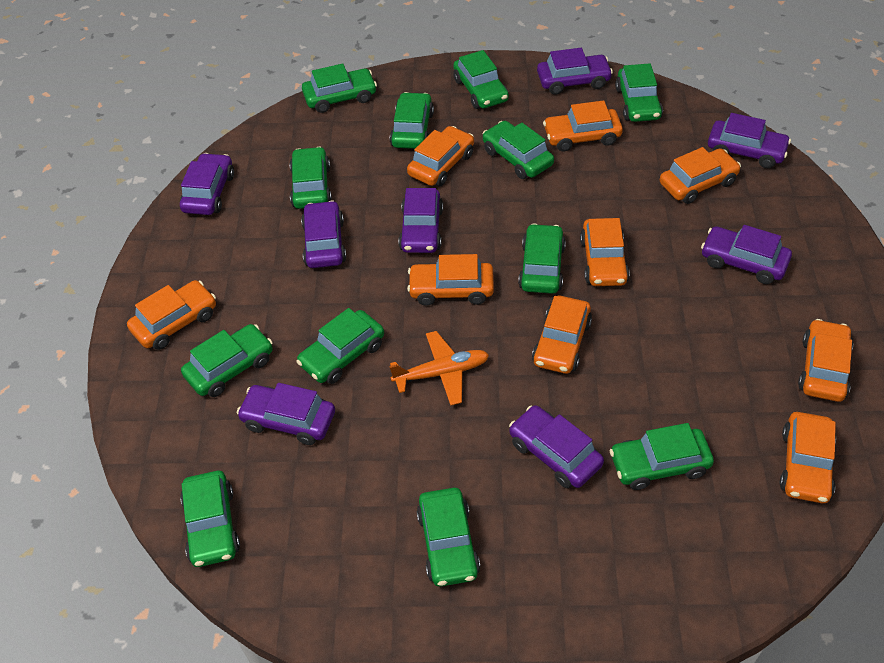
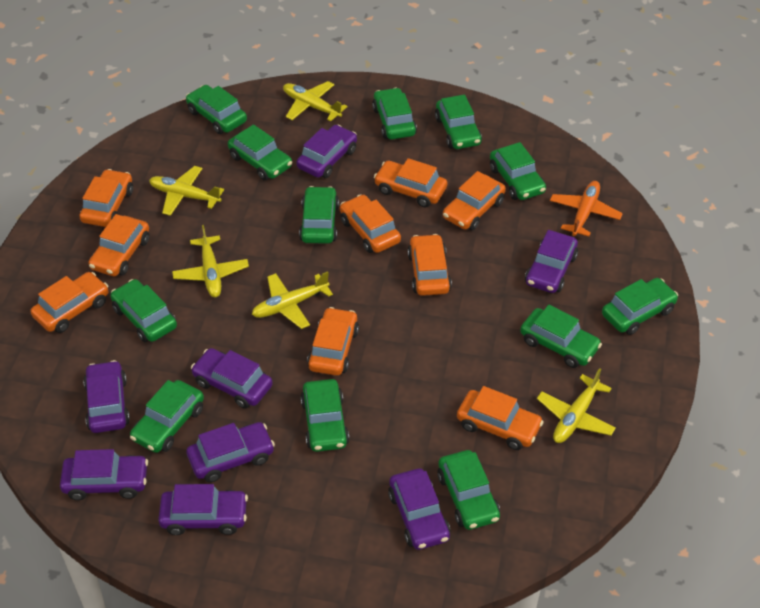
yellow plane: none = 0 -> [149,166,224,216] [172,225,249,297] [252,271,333,329] [283,81,348,121] [537,368,616,443] = 5

